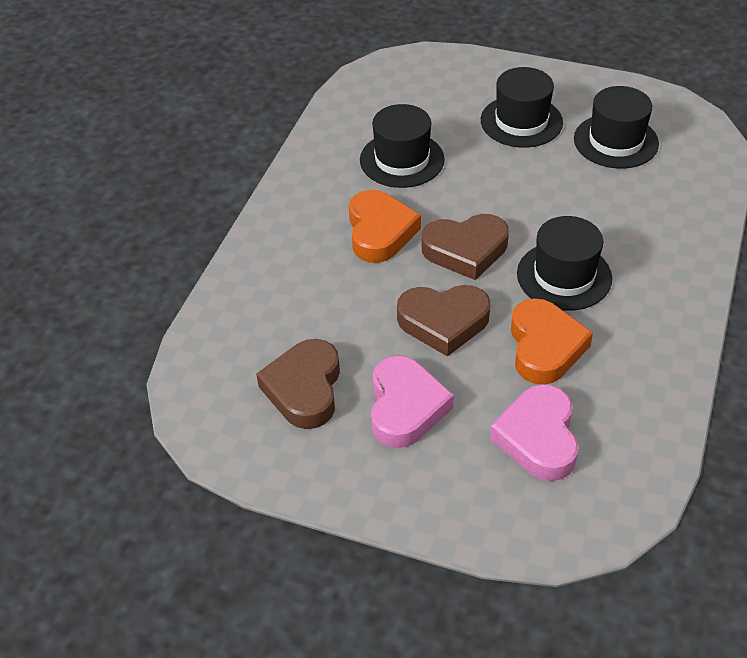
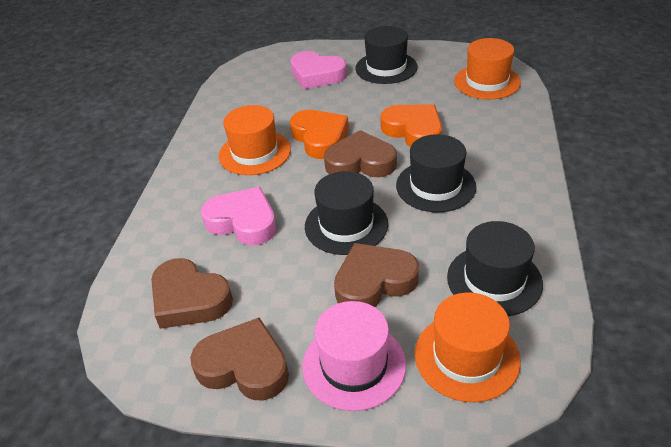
brown heart: [256,339,340,429] [397,285,491,357] [422,214,509,280] = 3 -> [151,258,233,329] [190,317,289,401] [324,130,397,177] [334,243,419,307] = 4
orange hat: none = 0 -> [219,105,291,175] [415,292,521,402] [454,38,521,99] = 3
pink hat: none = 0 -> [302,301,406,411] = 1

